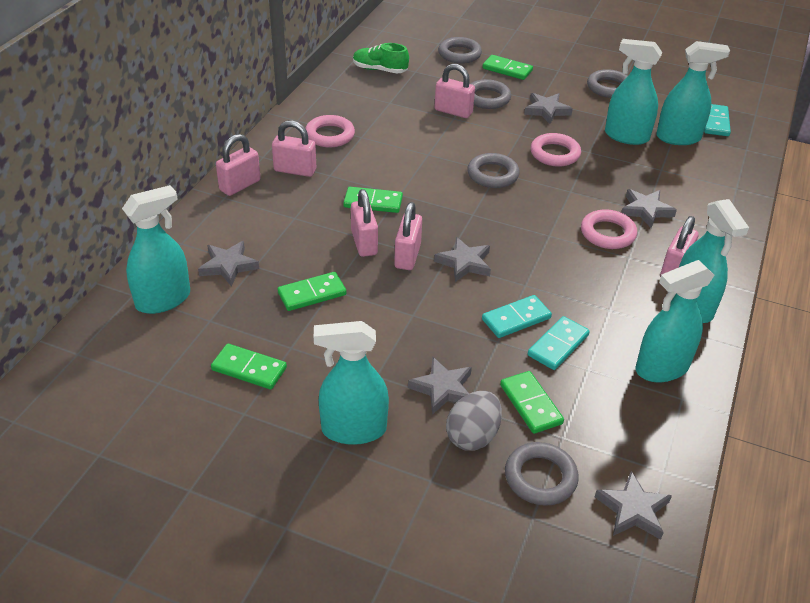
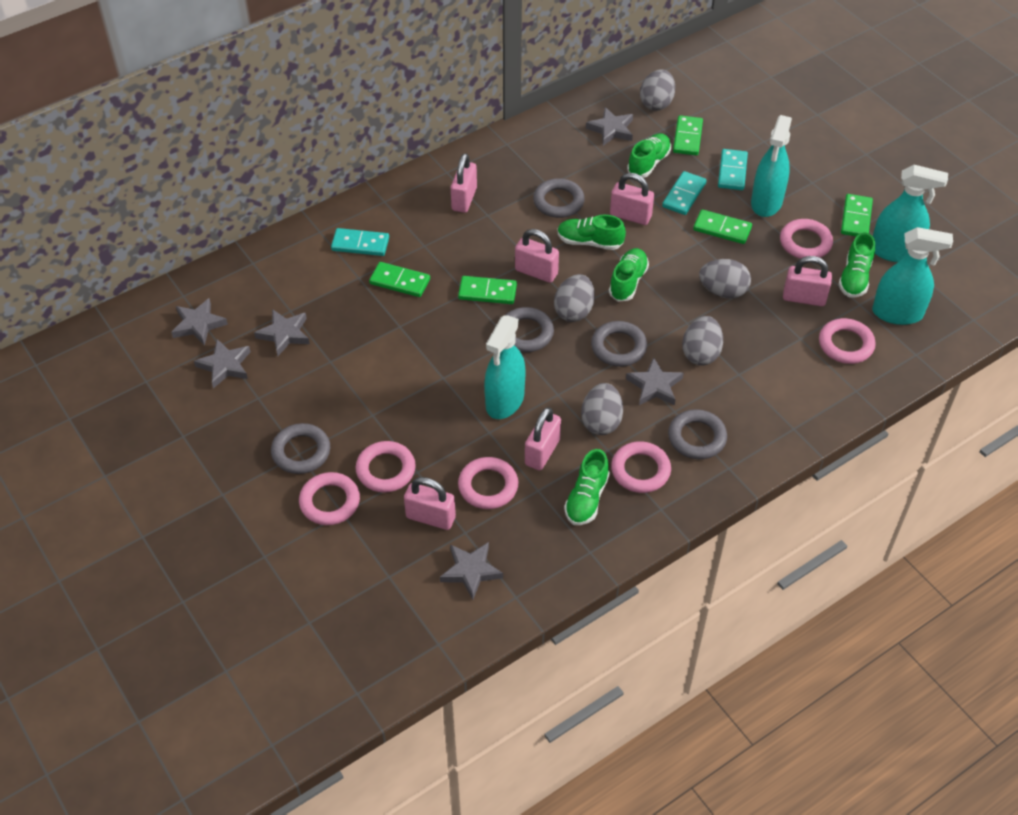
green shoe: [353,43,409,74] = 1 -> [557,215,626,250] [564,449,610,525] [609,248,649,302] [627,133,671,178] [838,232,875,298] = 5
grey egg: [446,391,502,451] = 1 -> [554,274,595,322] [581,383,623,435] [640,69,675,111] [682,316,723,366] [699,259,751,299] = 5
pink ring: [305,115,355,147] [531,133,581,167] [581,209,637,249] = 3 -> [299,472,360,525] [355,441,416,493] [458,457,518,509] [611,441,671,493] [780,219,833,259] [819,318,876,364] = 6
turquoise spray bottle: [122,185,190,314] [314,321,389,445] [605,39,663,145] [635,260,714,382] [656,41,730,145] [673,199,749,323] = 6 -> [484,315,526,419] [751,115,792,217] [872,227,953,325] [873,165,948,262] = 4

